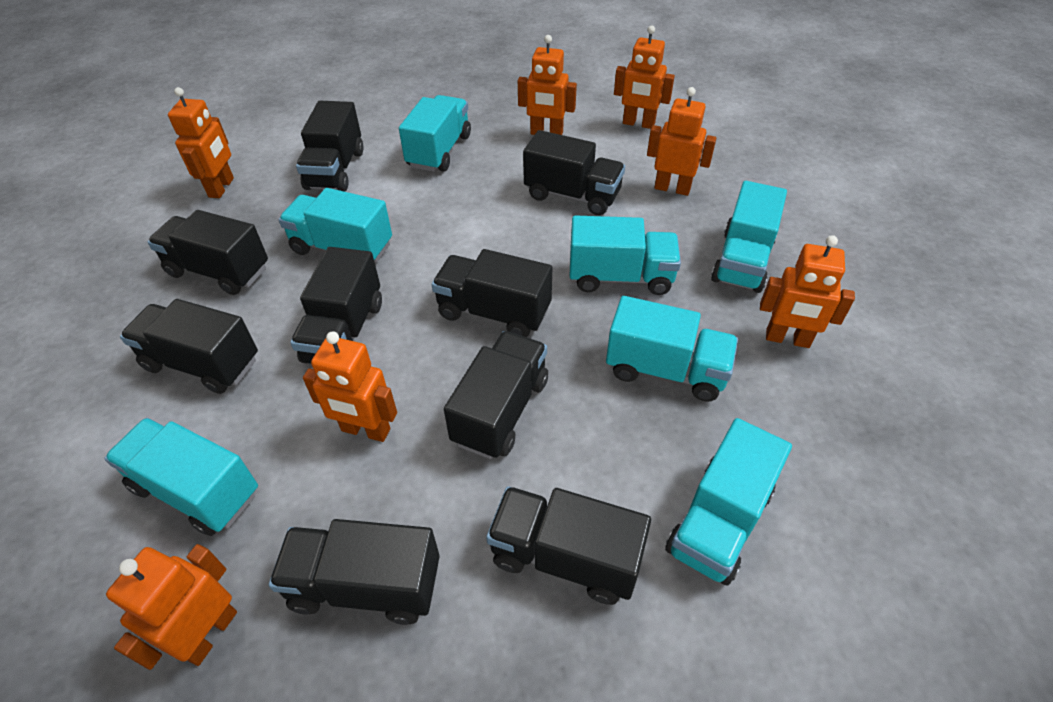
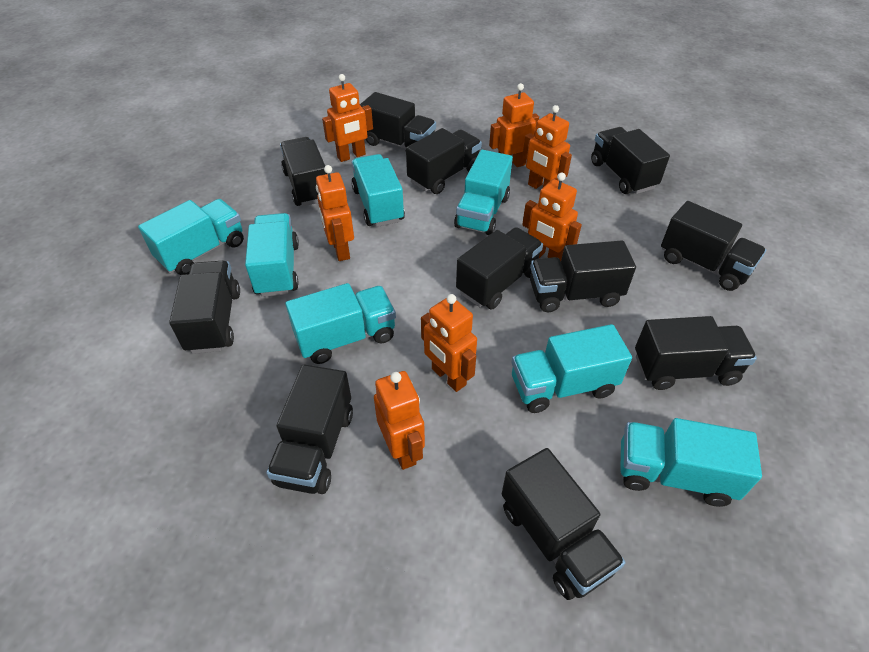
black truck: [120,299,258,394] [148,210,268,295] [269,519,440,625] [290,247,382,364] [296,101,364,192] [432,249,552,337] [444,331,548,459] [486,486,651,605] [523,130,625,215] = 9 -> [169,261,240,354] [266,364,353,494] [280,137,327,206] [360,92,436,149] [406,128,482,194] [456,227,543,310] [502,448,626,600] [530,240,636,312] [591,127,670,194] [635,316,757,390] [661,201,766,291] = 11

